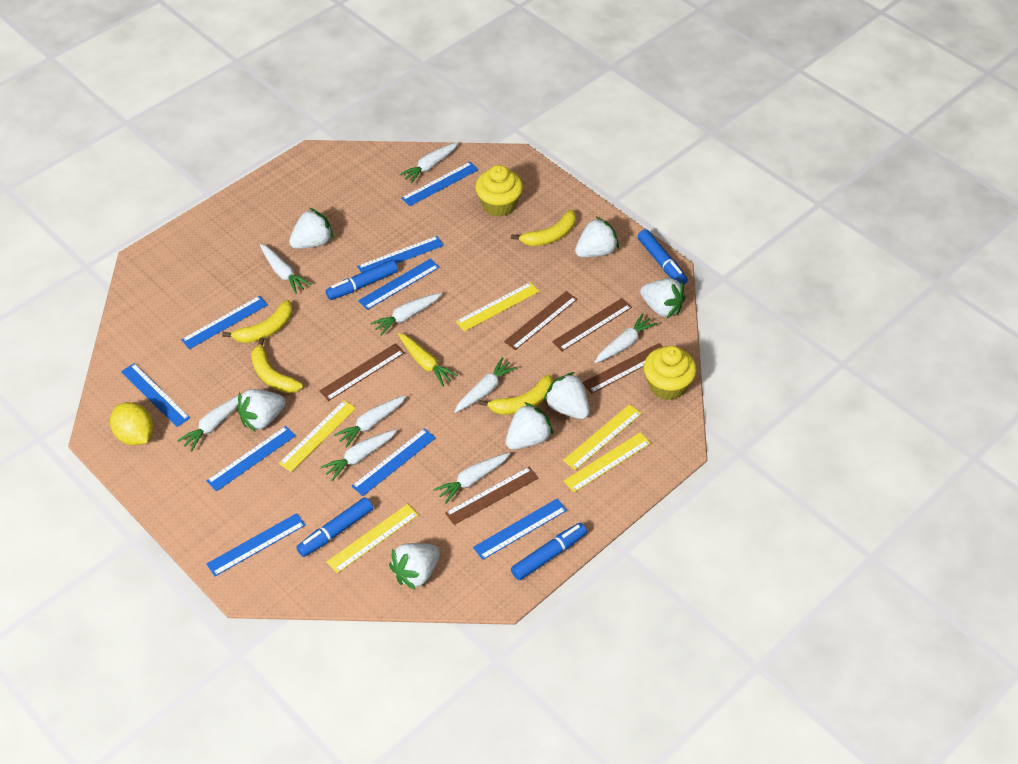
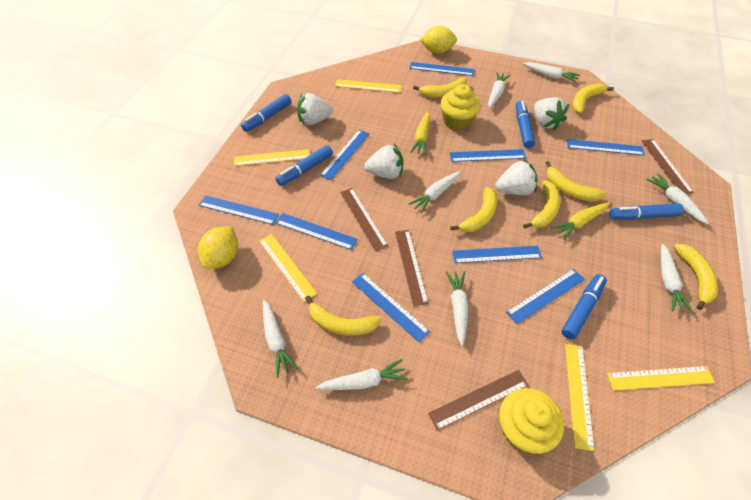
blue marker: [296,497,373,557] [325,260,398,300] [511,523,587,580] [637,229,688,285] = 4 -> [241,94,291,132] [275,145,333,186] [516,101,535,148] [562,274,607,340] [609,203,684,220] = 5
brown ruler: [319,344,405,401] [445,467,539,525] [504,291,577,350] [552,298,632,351] [583,343,662,394] = 5 -> [340,188,388,251] [395,230,429,306] [428,370,528,430] [642,139,694,194] = 4
white carrot: [177,394,242,452] [260,244,311,294] [321,429,397,481] [334,395,406,448] [370,293,442,336] [399,142,458,184] [433,453,510,504] [454,357,517,413] [595,313,657,363] = 9 -> [263,299,298,377] [316,359,408,390] [409,171,461,214] [446,271,468,346] [488,72,510,108] [523,62,580,83] [646,173,709,224] [661,244,693,313] = 8
white strawberry: [237,389,286,432] [289,208,333,249] [389,543,440,590] [506,402,553,449] [543,372,590,419] [575,217,619,257] [640,278,686,318] = 7 -> [297,93,333,125] [364,144,404,179] [495,159,537,195] [534,97,569,130] = 4
yellow banana: [222,300,293,343] [251,337,303,393] [479,374,553,415] [511,209,576,246] = 4 -> [305,295,381,336] [413,77,467,97] [450,187,497,232] [523,180,561,229] [546,161,606,202] [572,84,614,113] [674,244,718,310] = 7
yellow carrot: [398,333,458,386] = 1 -> [410,111,430,155] [551,203,610,240] = 2
yellow lemon: [110,402,153,445] = 1 -> [198,226,238,269] [420,26,457,54] = 2

